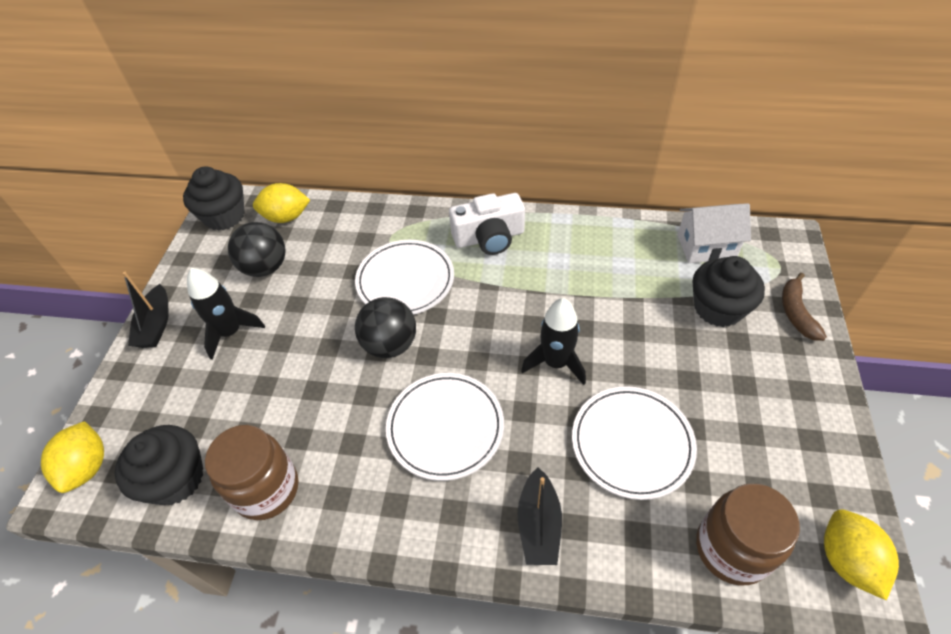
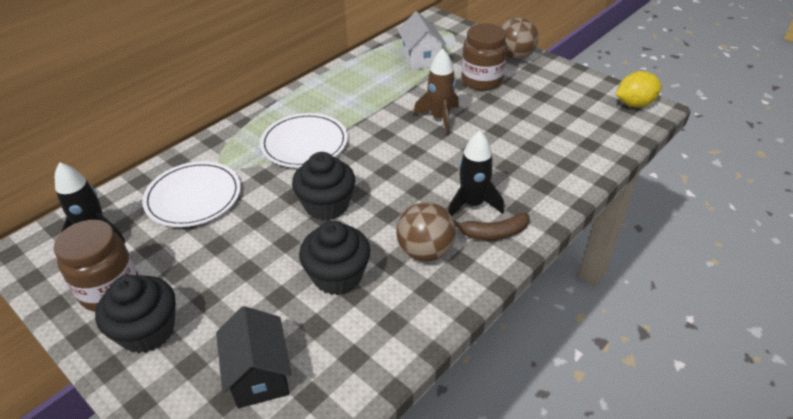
black ball: [228,222,285,277] [355,297,416,358] = 2 -> none = 0
black boat: [123,272,169,348] [518,467,562,565] = 2 -> none = 0
black house: none = 0 -> [216,306,291,408] = 1
brown ball: none = 0 -> [396,202,456,262] [501,17,539,60] = 2
brown rocket: none = 0 -> [413,48,459,135] = 1
white camera: [449,193,525,255] = 1 -> none = 0
white plate: [355,240,454,315] [386,373,504,481] [572,386,697,500] = 3 -> [142,161,241,227] [260,113,348,168] = 2
yellow lemon: [41,421,104,493] [253,183,310,223] [824,509,899,600] = 3 -> [616,71,662,108] = 1

